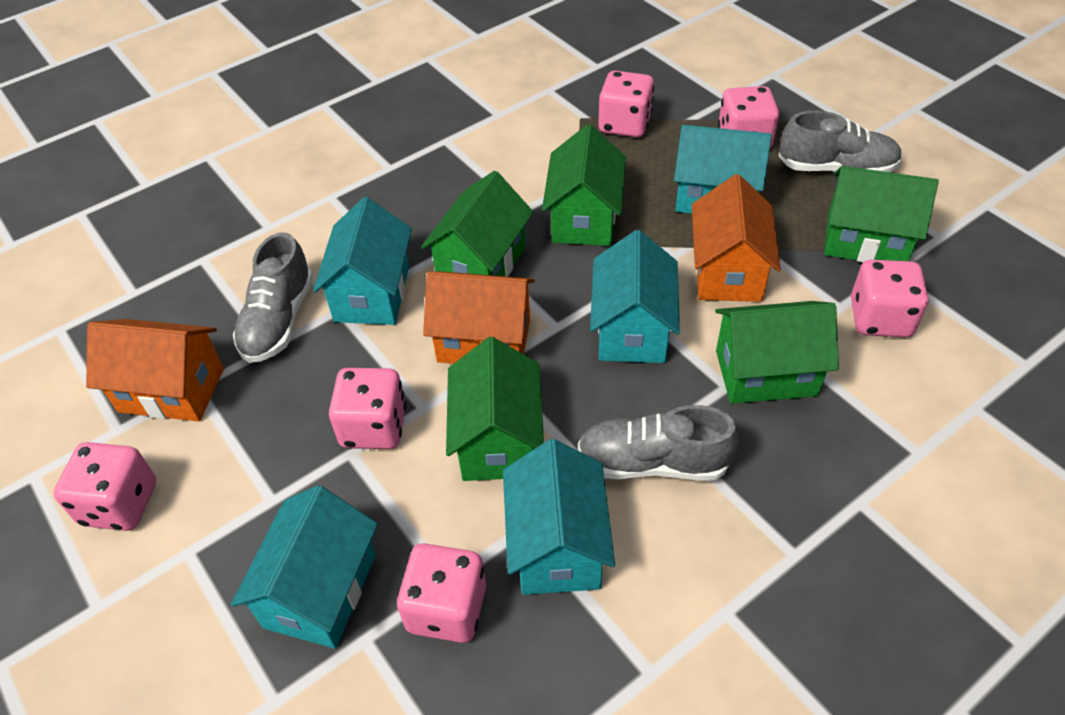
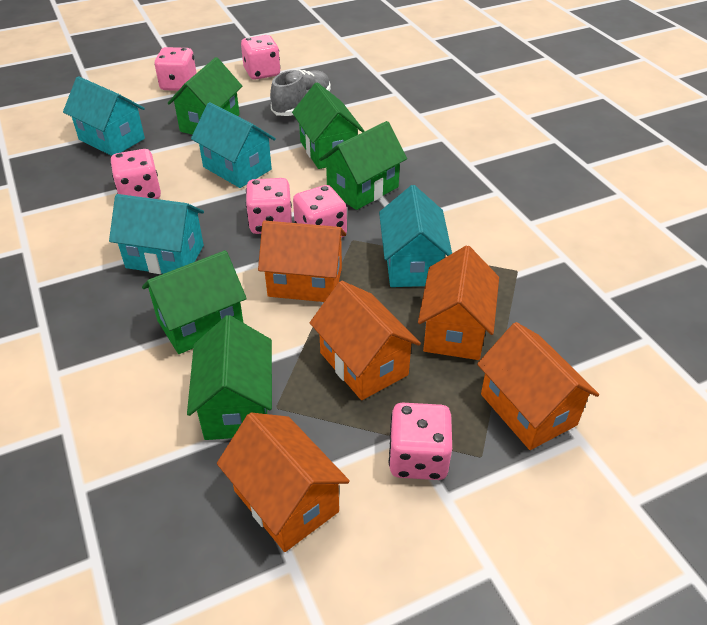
grey shoe: [233,232,313,363] [578,405,739,481] [778,111,902,172] = 3 -> [270,70,331,116] = 1
orange house: [86,319,224,422] [423,271,535,364] [692,174,781,302] = 3 -> [217,412,350,552] [258,220,346,302] [310,281,421,400] [418,245,499,360] [477,322,599,450] = 5
turquoise house: [231,485,378,648] [313,197,412,325] [503,439,615,595] [590,230,680,363] [674,125,772,214] = 5 -> [63,76,145,156] [109,194,204,274] [191,102,276,188] [379,185,452,287] = 4

